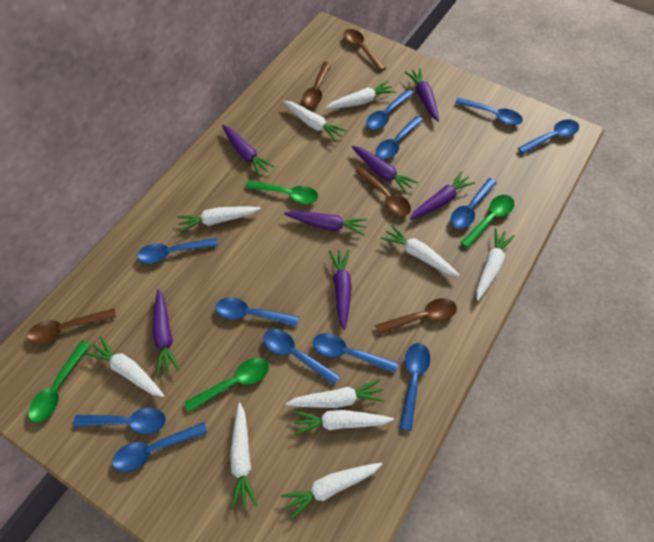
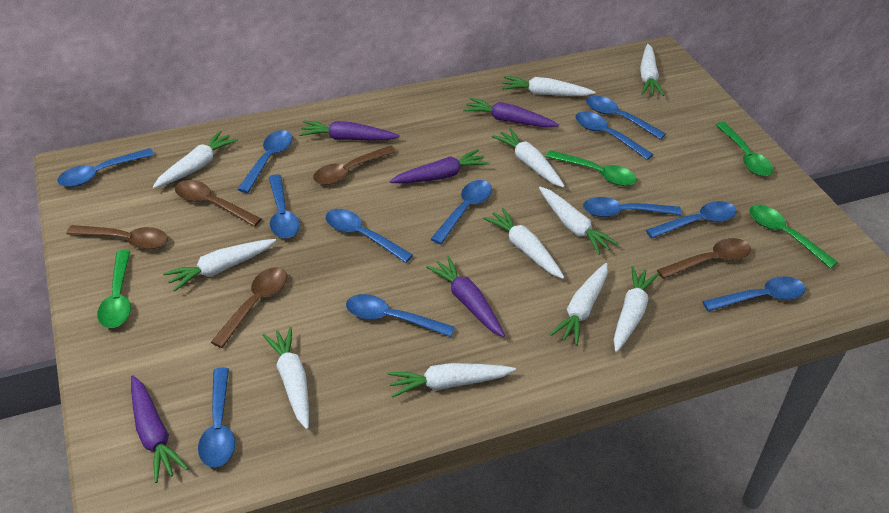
purple carrot: [153,289,180,375] [222,125,275,176] [284,211,368,235] [329,249,352,330] [352,146,418,194] [405,68,439,122] [410,171,476,220] = 7 -> [131,375,189,483] [299,121,400,140] [390,149,489,183] [426,256,505,337] [463,97,559,128] = 5
white carrot: [85,336,164,397] [177,207,261,233] [230,403,257,510] [281,463,382,520] [283,101,347,142] [286,379,385,408] [293,410,394,435] [326,81,396,109] [381,225,459,277] [476,228,515,301] = 10 -> [153,131,238,188] [163,239,276,292] [263,327,309,429] [387,363,516,397] [483,208,565,279] [492,128,565,188] [502,76,596,96] [539,187,619,255] [550,263,608,346] [614,266,659,352] [640,44,664,96] = 11

